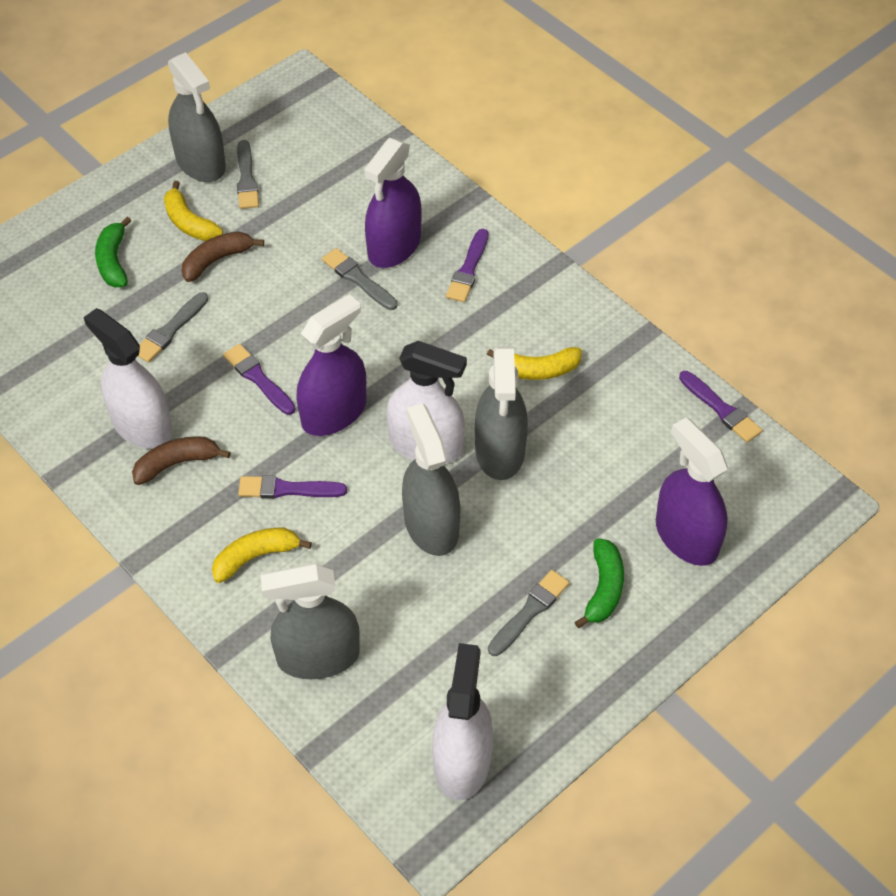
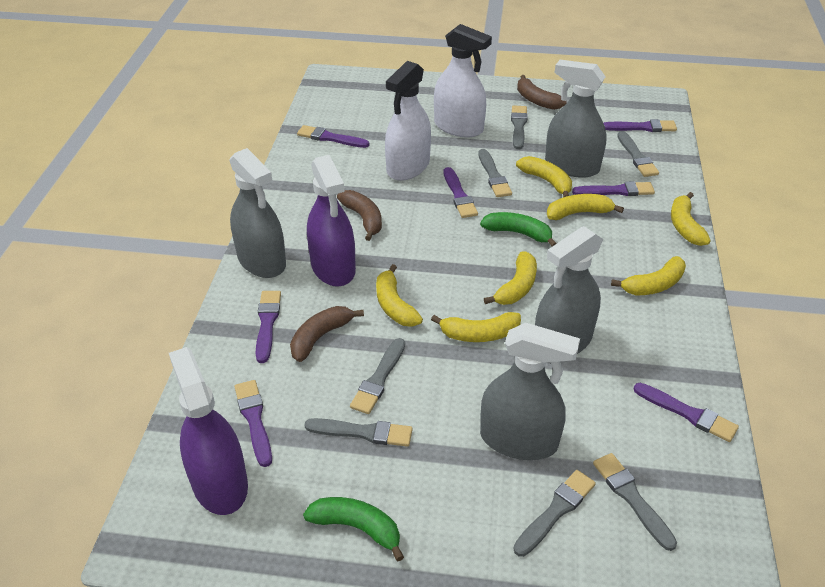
brown banana: [132,436,231,485] [182,232,264,282] = 2 -> [290,306,364,362] [337,190,382,241] [517,75,567,110] = 3
grey brush: [138,292,208,363] [237,140,259,209] [322,248,398,310] [488,570,570,656] = 4 -> [304,418,412,447] [350,338,405,414] [478,149,512,197] [511,105,528,149] [513,470,596,557] [593,453,677,551] [617,131,659,177] = 7
purple brush: [223,344,295,415] [238,475,347,499] [446,229,489,302] [679,371,762,443] = 4 -> [234,380,272,467] [256,291,281,363] [297,125,369,148] [444,167,478,218] [572,181,655,196] [603,119,677,132] [634,383,739,442] = 7
purple spray bottle: [296,294,366,436] [364,138,421,268] [656,417,728,566] = 3 -> [169,347,248,515] [307,155,356,287] = 2
white spray bottle: [84,308,172,449] [386,341,467,464] [432,643,493,800] = 3 -> [385,61,431,181] [434,24,492,137] = 2
yellow banana: [164,181,223,241] [212,528,312,583] [487,347,582,380] = 3 -> [376,264,423,327] [431,312,521,342] [484,251,537,305] [516,156,572,197] [547,194,624,220] [611,256,686,296] [671,192,711,246] = 7

